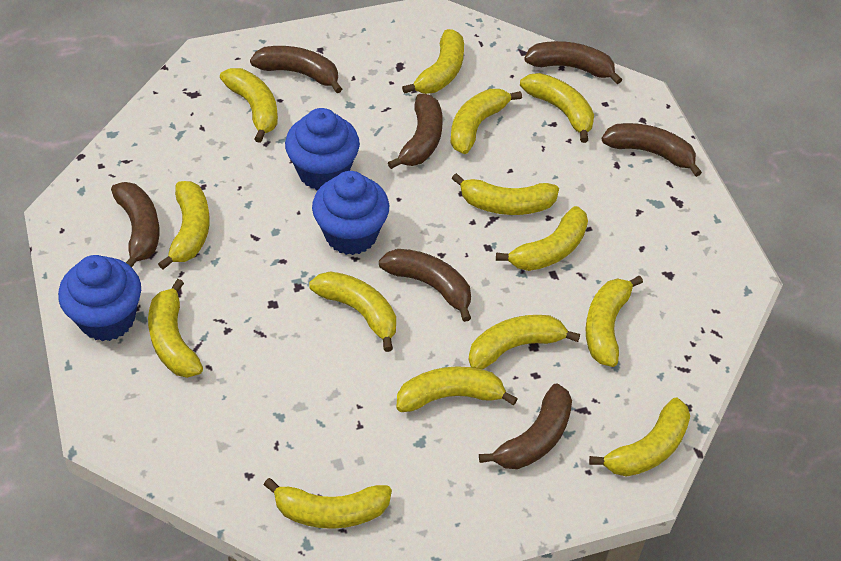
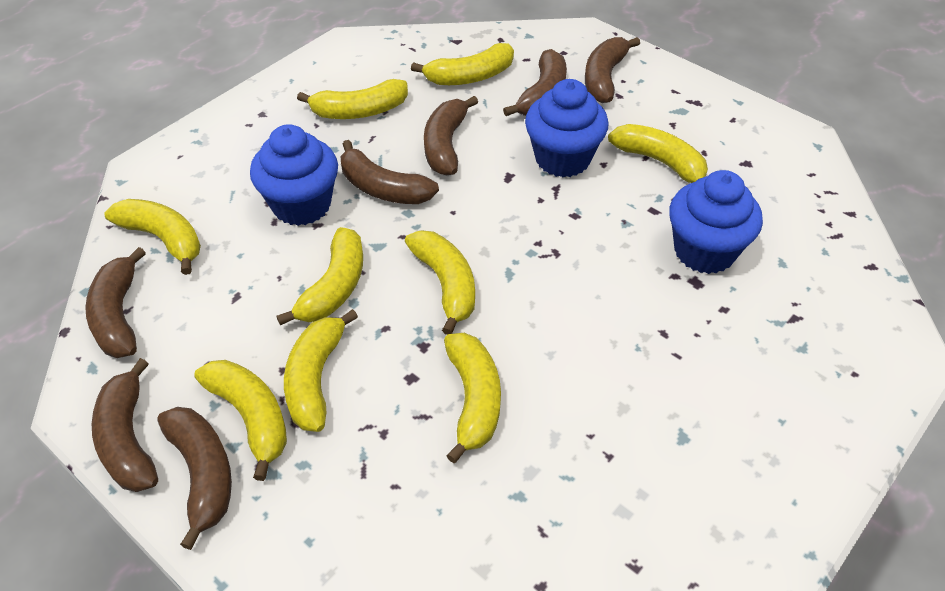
yellow banana: [148,279,203,378] [158,181,210,270] [220,68,278,143] [264,478,392,529] [309,271,396,352] [396,366,518,412] [402,29,464,94] [450,89,522,154] [452,173,559,215] [468,315,580,369] [496,206,588,271] [520,73,594,143] [586,276,643,367] [589,398,690,477] = 14 -> [104,199,201,275] [194,360,287,481] [276,227,363,325] [284,309,358,432] [297,79,408,119] [405,230,475,335] [411,43,514,85] [444,333,501,463] [608,124,708,183] = 9

